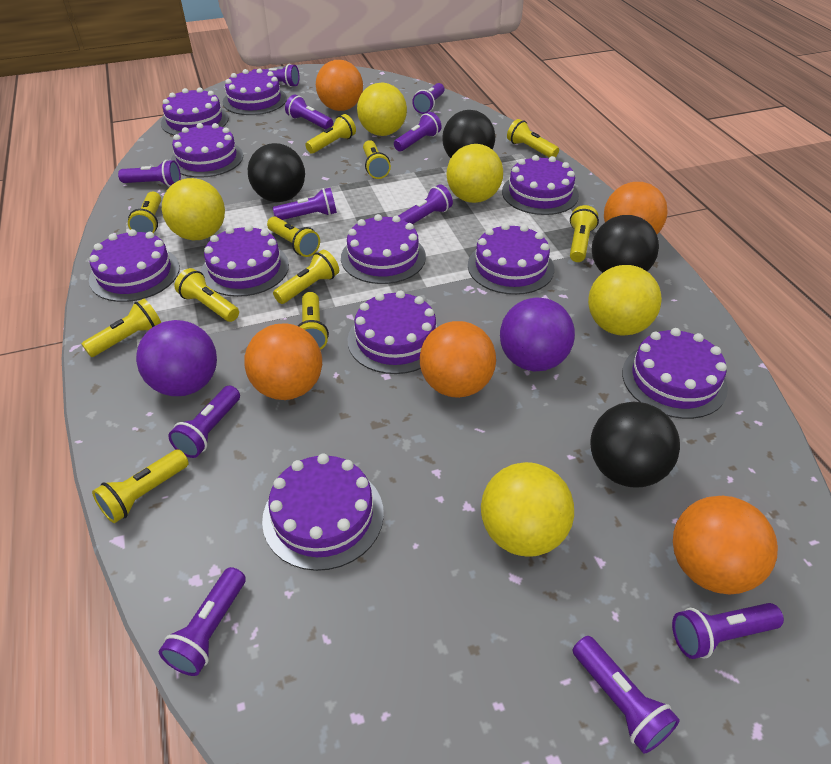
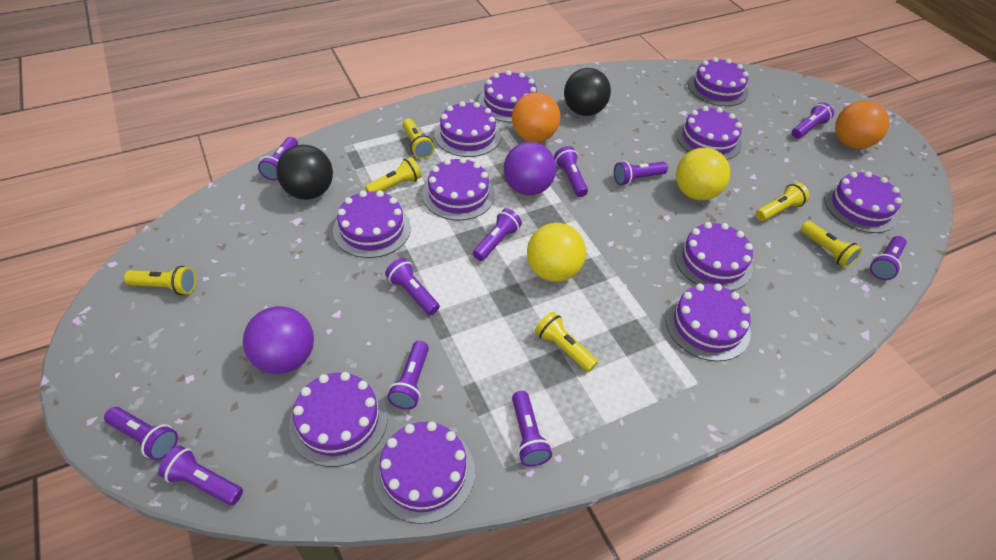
black ball: [248,143,305,202] [442,110,495,158] [590,402,680,488] [592,215,659,273] = 4 -> [276,145,333,200] [564,68,611,116] = 2
orange ball: [245,323,322,400] [316,60,363,111] [420,321,496,398] [604,182,668,234] [673,496,778,595] = 5 -> [512,92,560,142] [835,100,890,149] = 2
yellow ball: [162,178,225,240] [357,83,407,136] [446,144,503,203] [481,462,574,557] [588,265,662,336] = 5 -> [527,223,586,282] [676,148,730,200] = 2
yellow flashlight: [82,298,161,357] [92,449,189,523] [128,192,161,233] [174,268,239,322] [267,216,320,257] [273,250,339,304] [298,292,329,350] [305,114,356,154] [363,140,391,179] [507,119,559,158] [570,205,599,262] = 11 -> [124,266,196,295] [365,157,422,192] [402,119,434,159] [535,311,598,372] [756,182,809,221] [800,221,862,268] = 6

